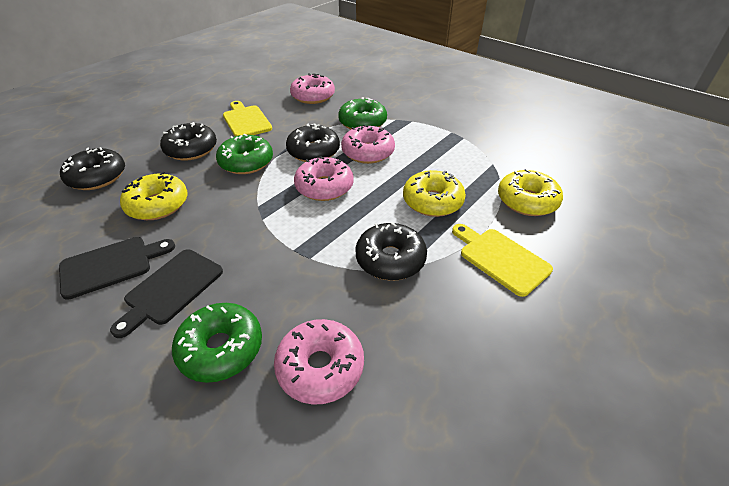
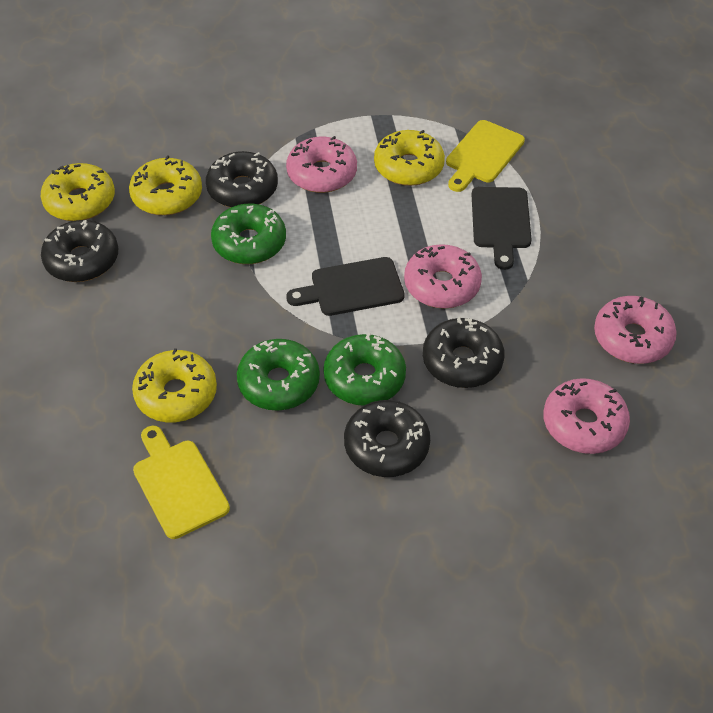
yellow donut: [120,172,188,220] [403,170,466,217] [498,169,563,216] = 3 -> [41,163,115,221] [129,155,202,215] [132,348,217,422] [374,130,445,186] = 4

